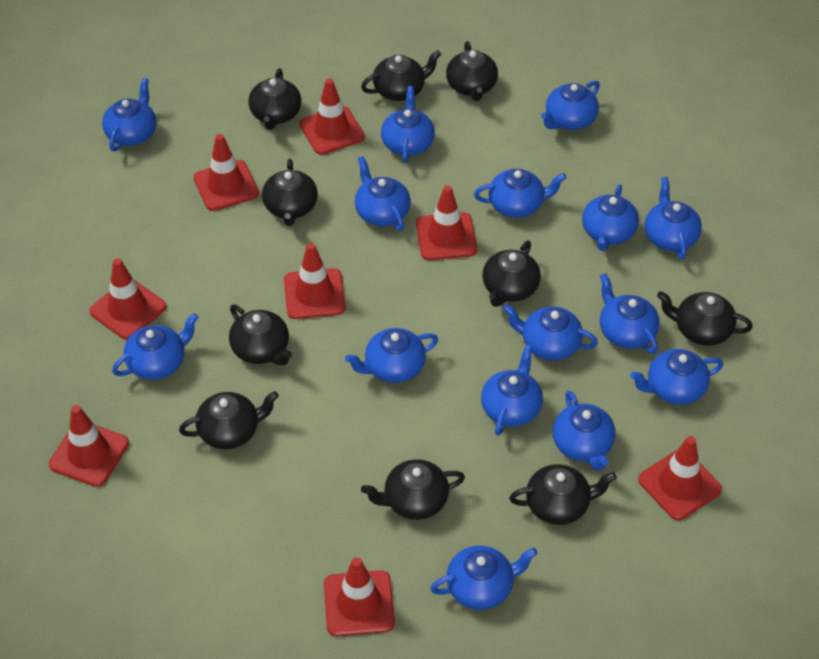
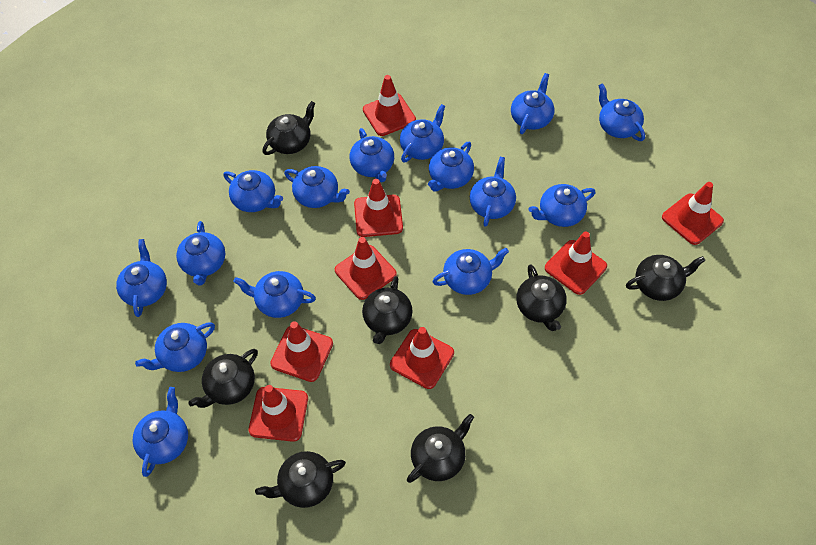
black teapot: [179,391,279,449] [229,304,292,365] [248,68,301,130] [262,159,318,226] [361,50,441,101] [361,459,465,520] [446,41,498,101] [482,240,541,307] [509,464,617,525] [657,291,753,346] = 10 -> [188,349,258,408] [255,451,346,508] [262,101,316,155] [362,276,413,344] [407,414,474,483] [516,264,567,331] [626,255,706,301] = 7

